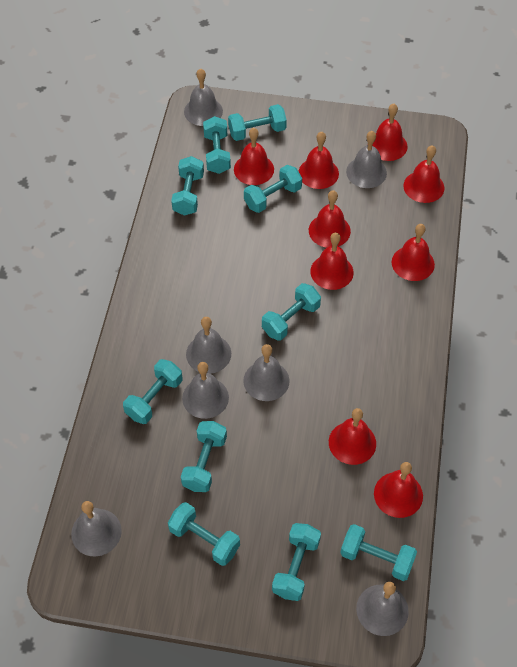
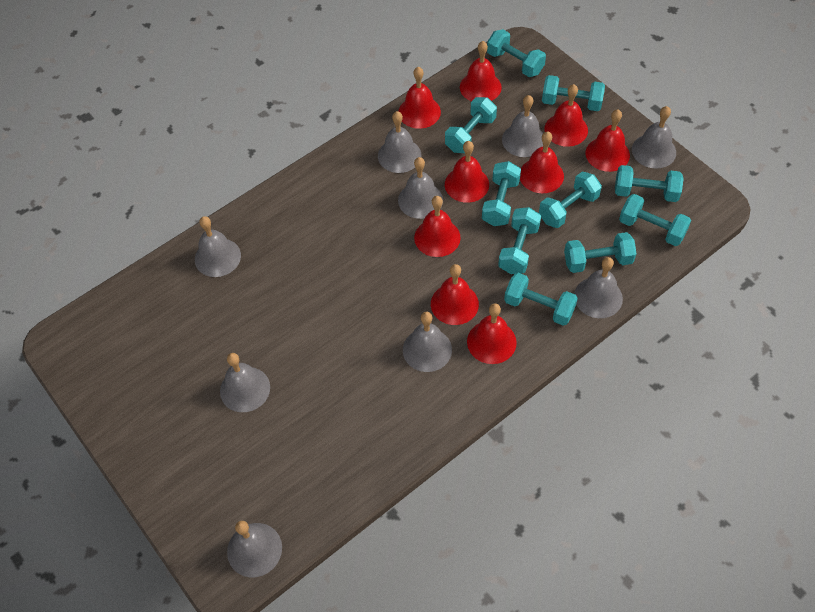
grey bell: [71,501,122,557] [182,362,229,419] [184,69,223,126] [186,317,231,374] [243,344,289,401] [346,131,387,188] [356,582,409,636] = 7 -> [195,216,241,277] [220,353,270,412] [227,521,282,577] [378,111,421,173] [398,157,443,219] [403,312,452,372] [502,95,543,157] [574,257,623,318] [632,106,676,169] = 9

